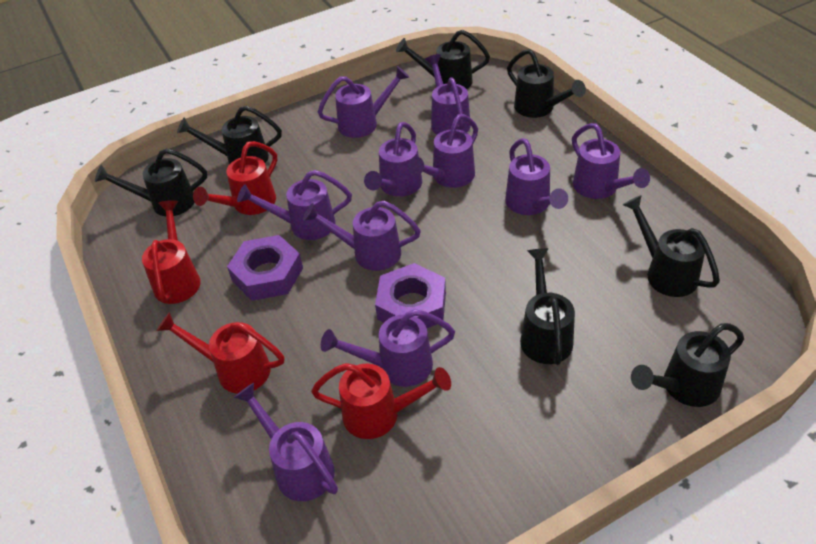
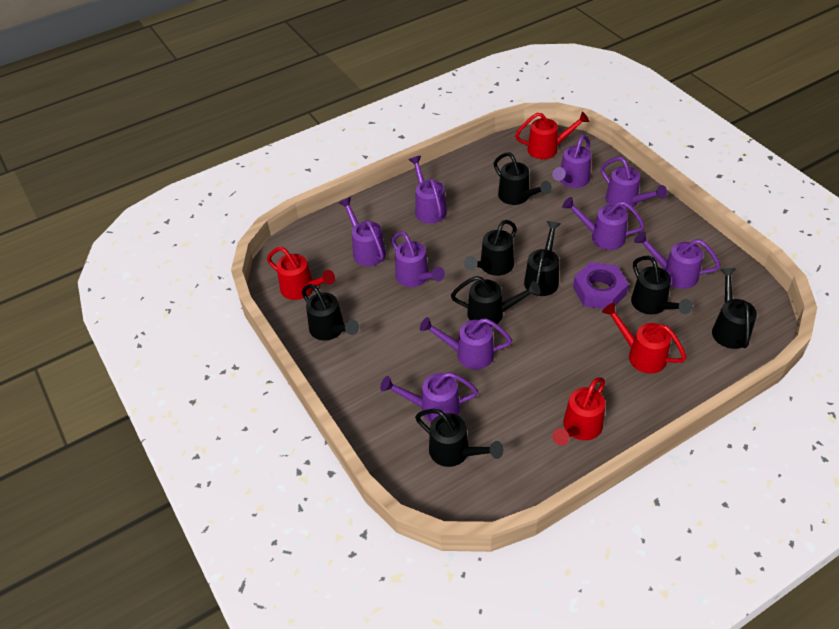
black watering can: [95,148,207,216] [177,105,282,164] [396,30,490,89] [507,49,586,118] [520,248,575,365] [623,195,720,297] [631,323,744,407] = 7 -> [302,284,359,340] [415,409,503,467] [451,276,540,327] [464,220,517,276] [493,152,552,205] [524,221,561,296] [631,256,692,315] [712,268,757,349] = 8
purple nut: [227,235,303,301] [375,263,446,328] = 2 -> [573,262,629,309] = 1
purple watering can: [234,383,338,501] [237,170,352,240] [303,201,421,271] [318,66,410,138] [321,309,455,387] [364,122,422,197] [408,114,478,188] [425,54,471,135] [505,138,568,215] [572,123,650,199] = 10 -> [339,197,386,266] [380,372,478,422] [391,232,445,287] [409,156,447,224] [420,317,512,370] [552,135,591,188] [562,197,645,250] [601,157,667,210] [634,231,721,289] = 9

